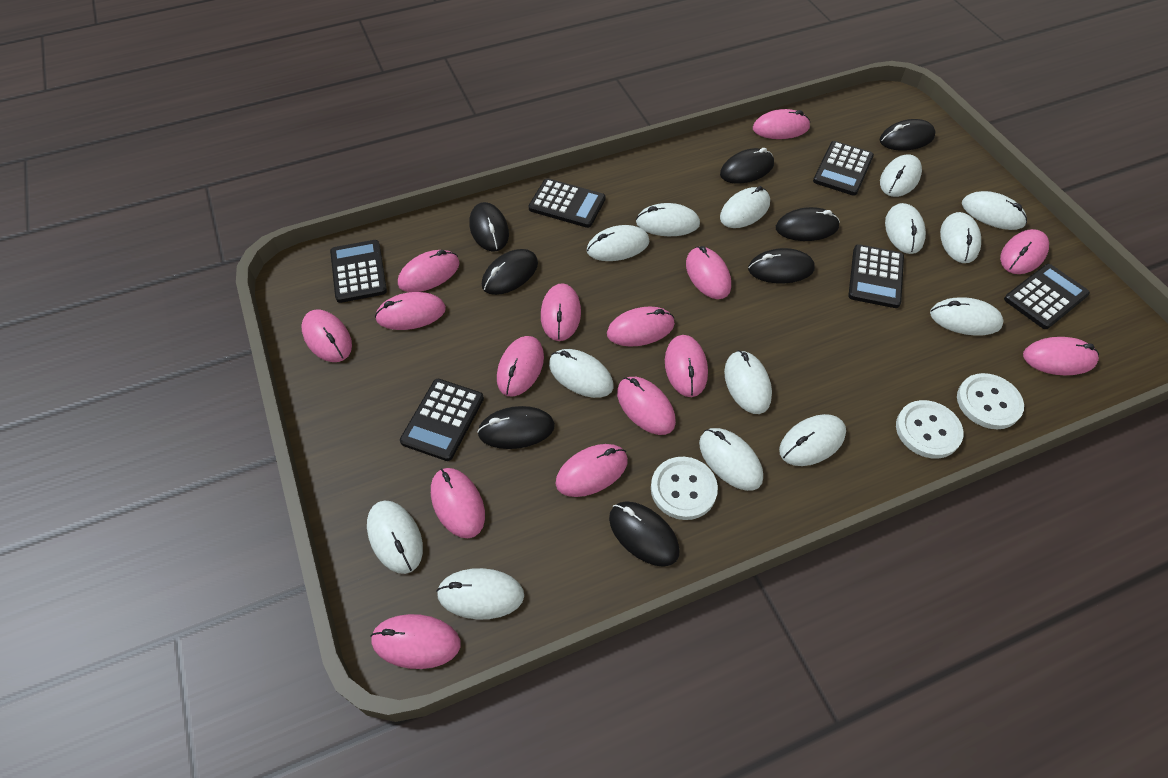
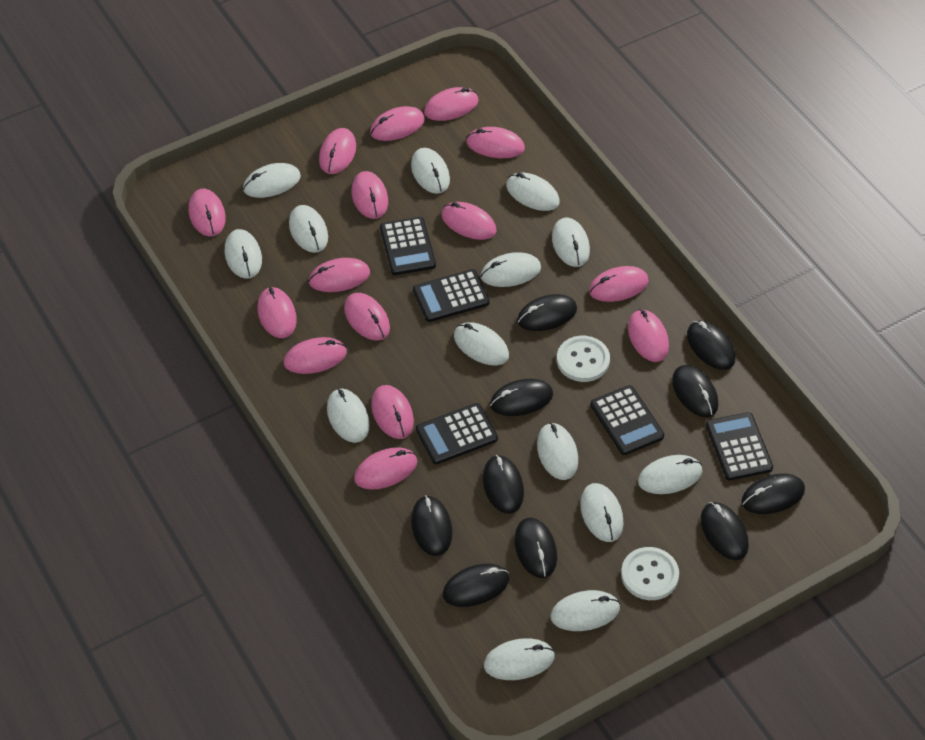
black calculator: [330,240,387,303] [400,379,484,461] [529,178,606,228] [813,141,874,196] [848,244,904,308] [1004,264,1090,329] = 6 -> [380,217,436,275] [413,269,490,322] [416,403,498,464] [590,385,664,455] [706,412,773,480] = 5
black mouse: [470,202,509,252] [477,406,555,449] [482,249,538,295] [609,501,680,567] [720,148,774,184] [748,248,815,283] [776,207,840,241] [880,119,936,151] = 8 -> [411,495,453,556] [442,563,509,607] [483,455,524,514] [490,379,553,416] [514,518,557,578] [517,294,577,331] [672,365,719,417] [687,321,735,370] [700,502,749,560] [741,473,805,514] = 10
white button: [651,457,718,520] [896,400,964,459] [957,373,1024,429] = 3 -> [557,336,610,382] [621,547,679,600] = 2

